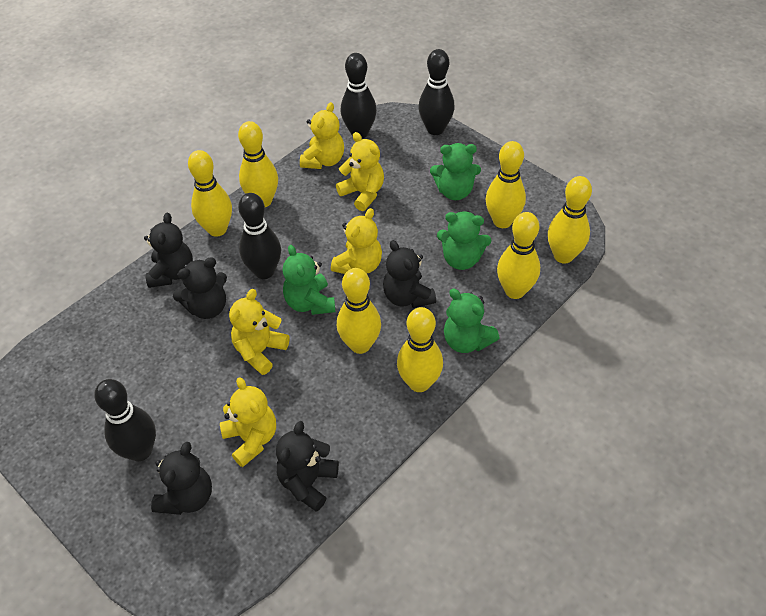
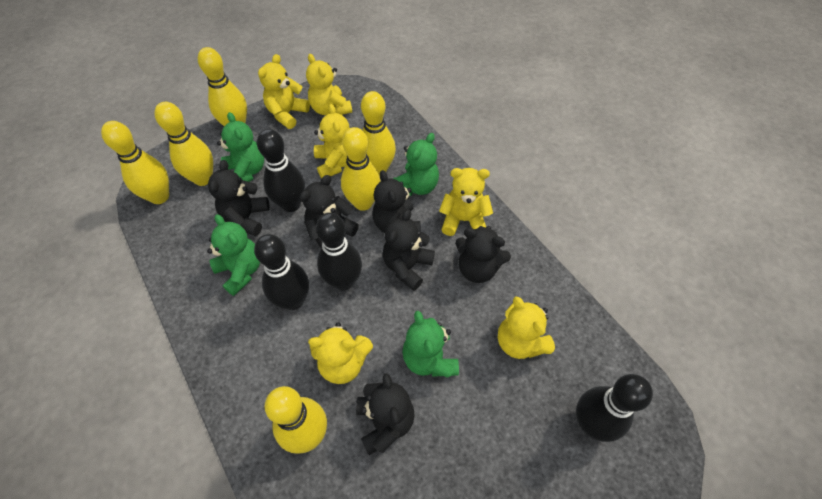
black teddy bear: [144,213,193,288] [151,442,212,515] [173,257,227,319] [276,421,339,512] [383,240,436,308] = 5 -> [208,160,270,236] [299,175,359,248] [356,373,415,455] [372,170,421,233] [383,209,435,291] [455,226,511,283] = 6
yellow bowling pin: [188,150,232,237] [238,121,278,207] [337,268,381,354] [397,307,443,392] [486,141,526,228] [497,212,540,299] [548,176,592,263] = 7 -> [101,121,169,204] [154,102,213,186] [198,47,247,126] [265,386,327,454] [341,127,381,211] [361,91,396,176] = 6
yellow teddy bear: [220,377,276,467] [229,289,290,375] [300,102,344,169] [331,208,382,274] [336,132,384,211] = 5 -> [258,54,310,129] [306,54,352,115] [308,322,373,384] [314,104,349,178] [439,168,493,236] [498,296,555,359] = 6

